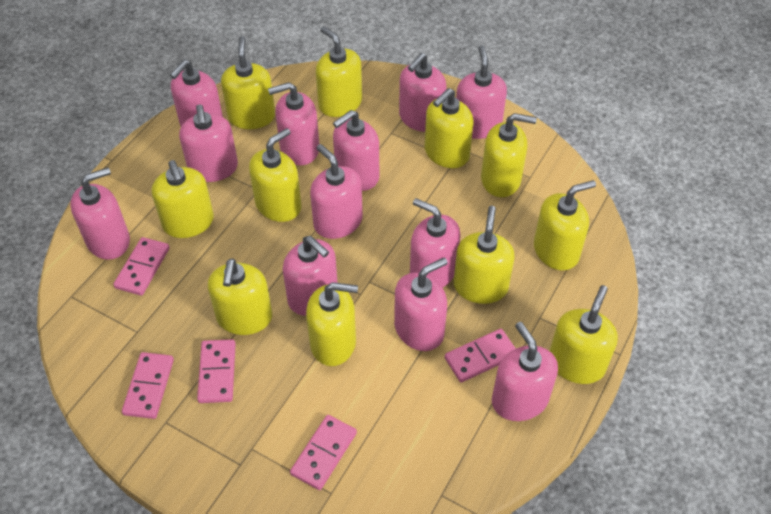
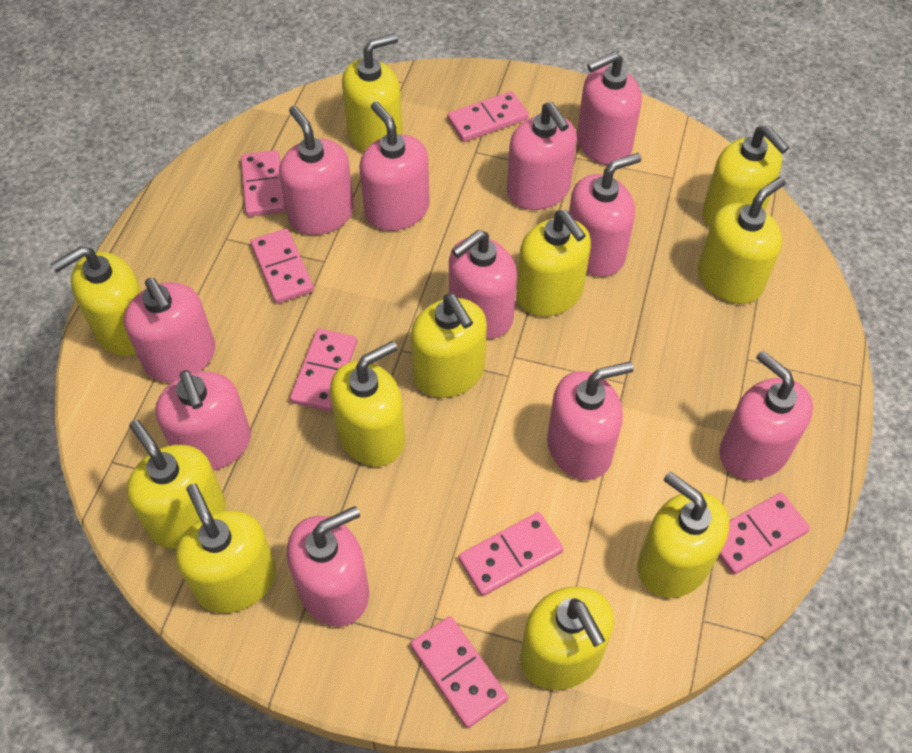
pink domino: [113,237,170,296] [122,352,174,419] [197,339,236,403] [290,415,357,490] [445,329,516,383] = 5 -> [241,150,286,217] [251,228,314,304] [290,329,357,412] [411,616,508,728] [448,91,529,142] [459,512,564,596] [719,492,810,575] = 7
pink soap dispenser: [70,167,130,260] [170,59,223,126] [179,104,238,182] [268,82,319,165] [283,236,338,316] [310,144,363,239] [333,110,379,191] [394,258,448,351] [399,53,447,132] [410,198,461,288] [456,45,507,139] [492,322,558,421] = 12 -> [124,278,215,382] [155,370,251,470] [279,106,354,235] [287,506,369,627] [359,101,430,231] [449,230,517,339] [507,102,577,210] [547,362,634,480] [569,153,642,277] [577,52,642,165] [719,351,813,480] = 11

